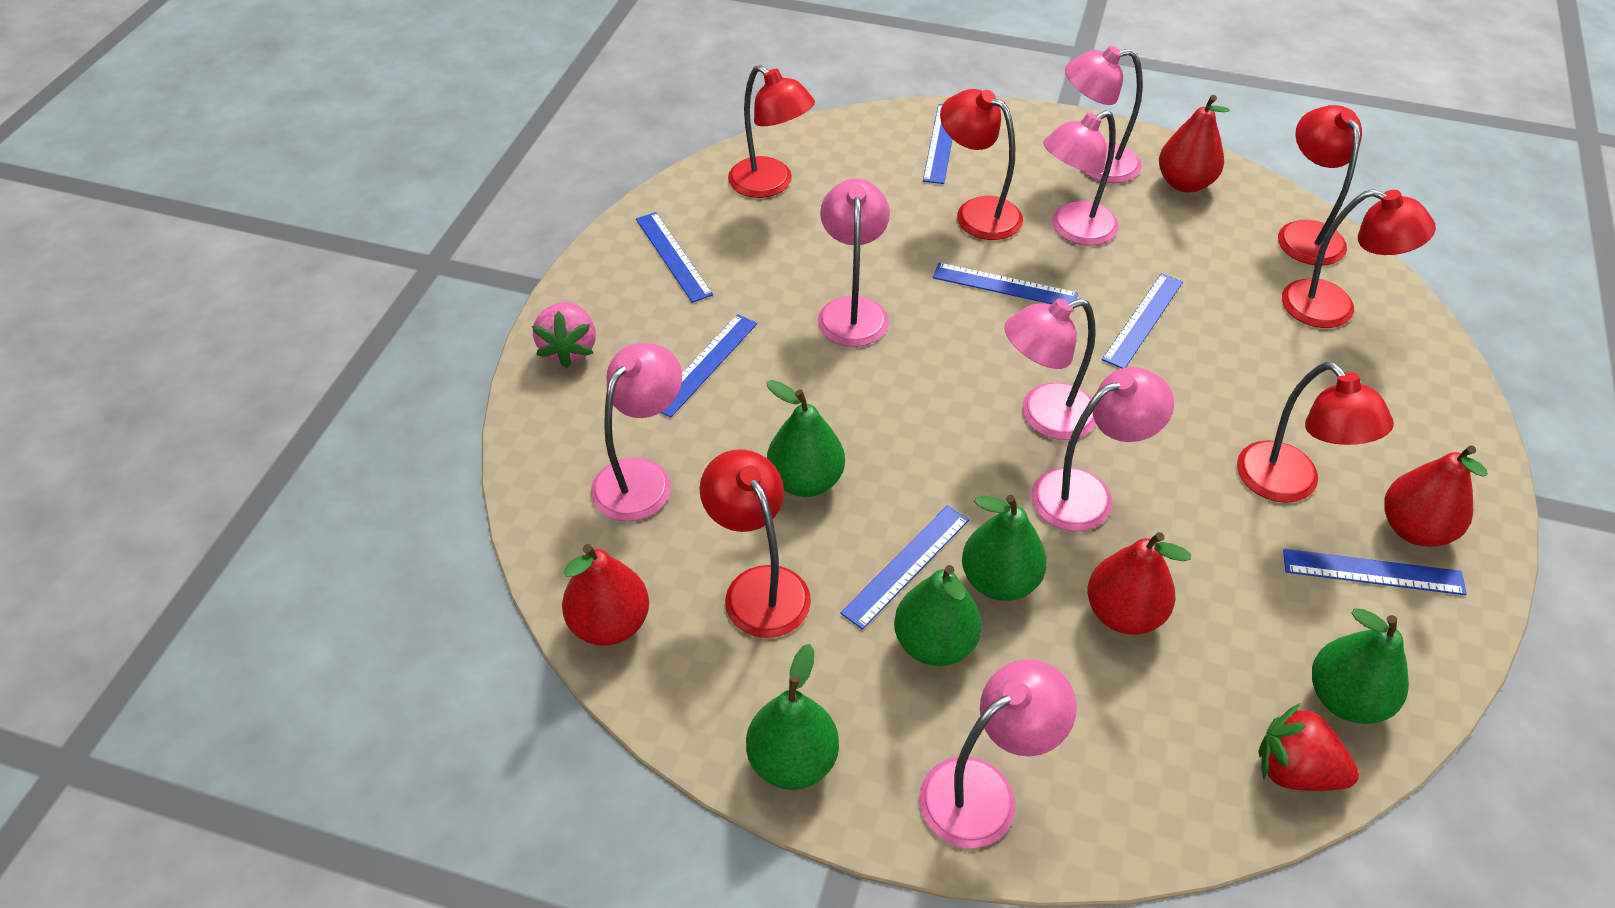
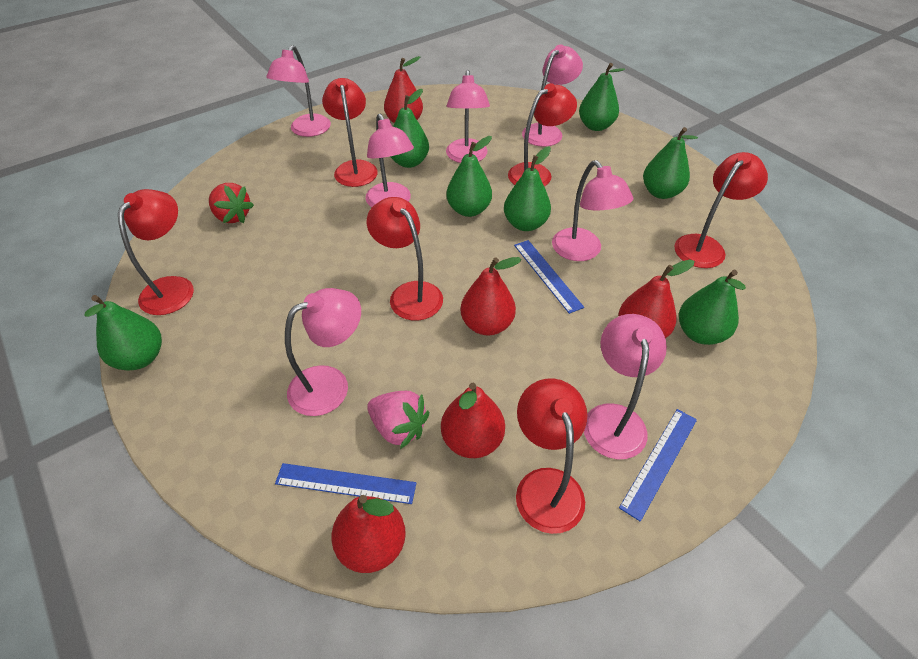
blue ruler: [636,212,713,303] [661,314,757,418] [840,505,969,630] [923,104,952,184] [933,263,1078,304] [1102,273,1183,369] [1283,549,1466,595] = 7 -> [275,463,416,504] [514,240,584,314] [619,409,697,521] = 3
green pear: [746,644,839,790] [766,380,845,497] [894,565,982,666] [962,495,1047,601] [1312,608,1409,724] = 5 -> [84,295,162,370] [390,89,429,168] [446,136,492,217] [504,146,551,231] [579,63,625,131] [643,127,698,199] [679,270,746,345] = 7
red pear: [562,544,649,646] [1087,532,1191,635] [1159,95,1230,192] [1384,445,1488,547] = 4 -> [331,495,406,573] [384,56,423,123] [441,383,505,458] [461,257,522,335] [618,260,695,338] = 5

